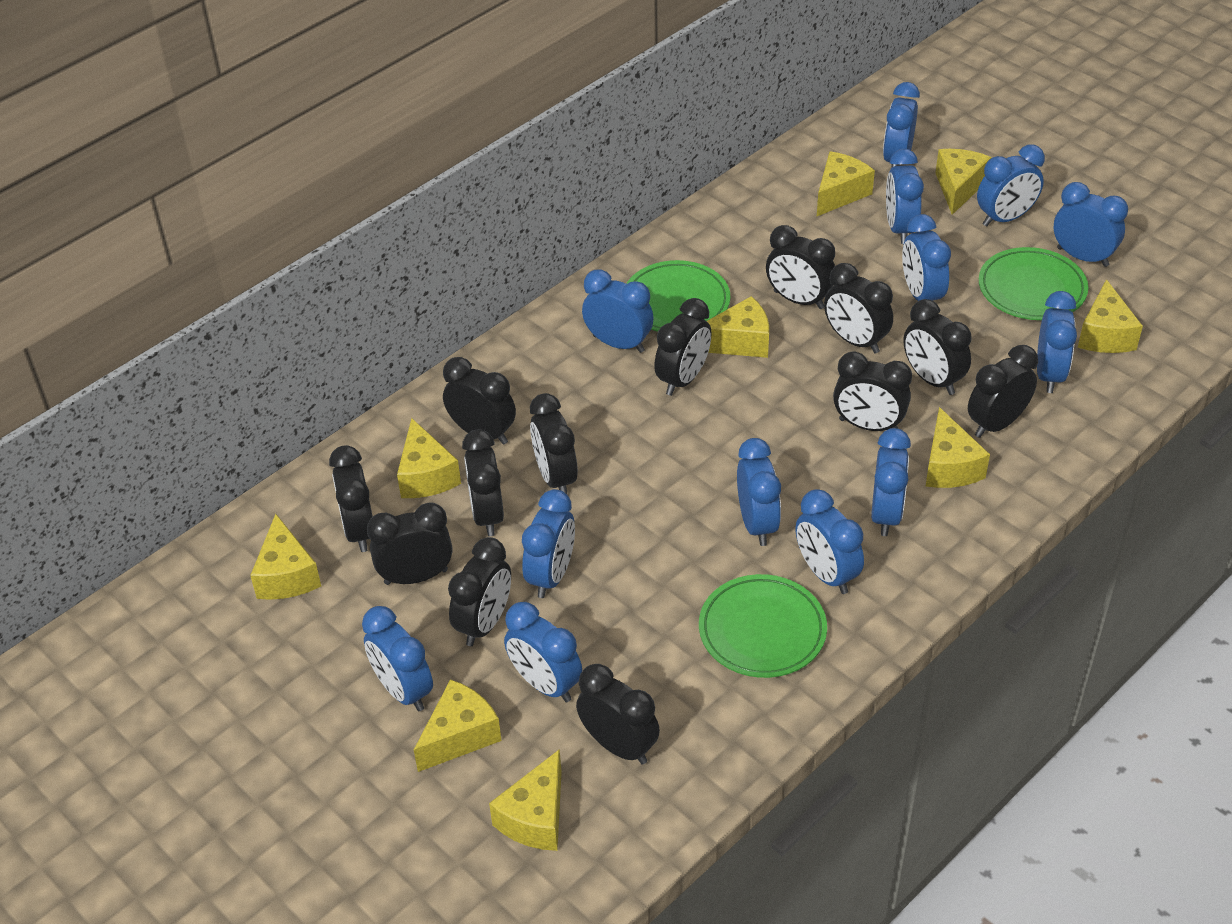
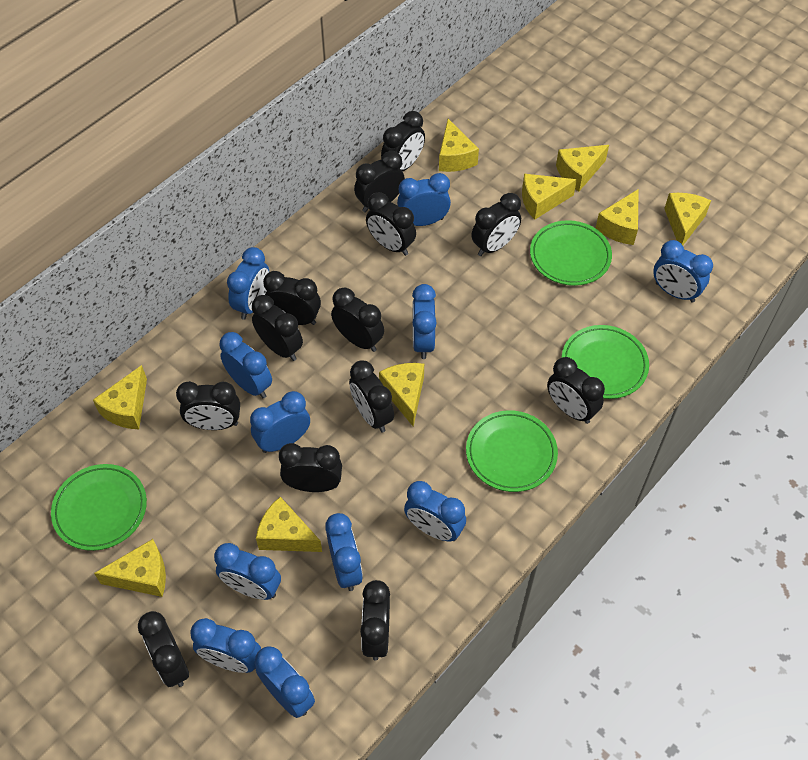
blue clock: [362,606,433,711] [504,602,582,702] [522,489,575,598] [582,269,654,353] [737,438,781,546] [796,489,864,594] [871,428,911,536] [883,82,920,168] [886,149,924,244] [902,214,951,301] [977,145,1045,227] [1037,291,1077,393] [1054,182,1128,267] = 13 -> [190,618,261,673] [214,543,281,600] [220,332,272,398] [227,247,269,320] [250,391,310,453] [255,647,315,718] [325,513,363,591] [397,173,451,226] [404,481,466,541] [412,284,437,359] [653,240,713,303] = 11
green plate: [626,260,730,332] [699,574,827,678] [979,247,1088,320] = 3 -> [51,464,147,551] [466,410,558,492] [530,220,612,286] [562,325,649,399] = 4

